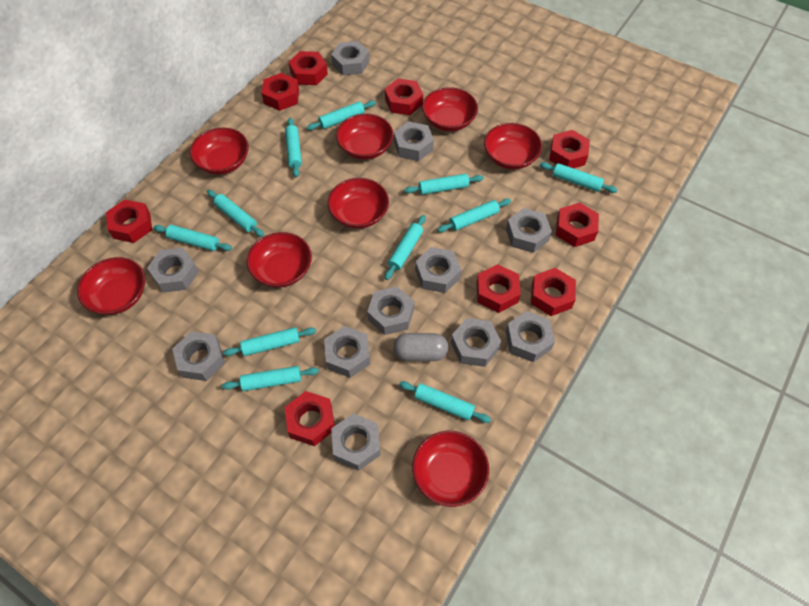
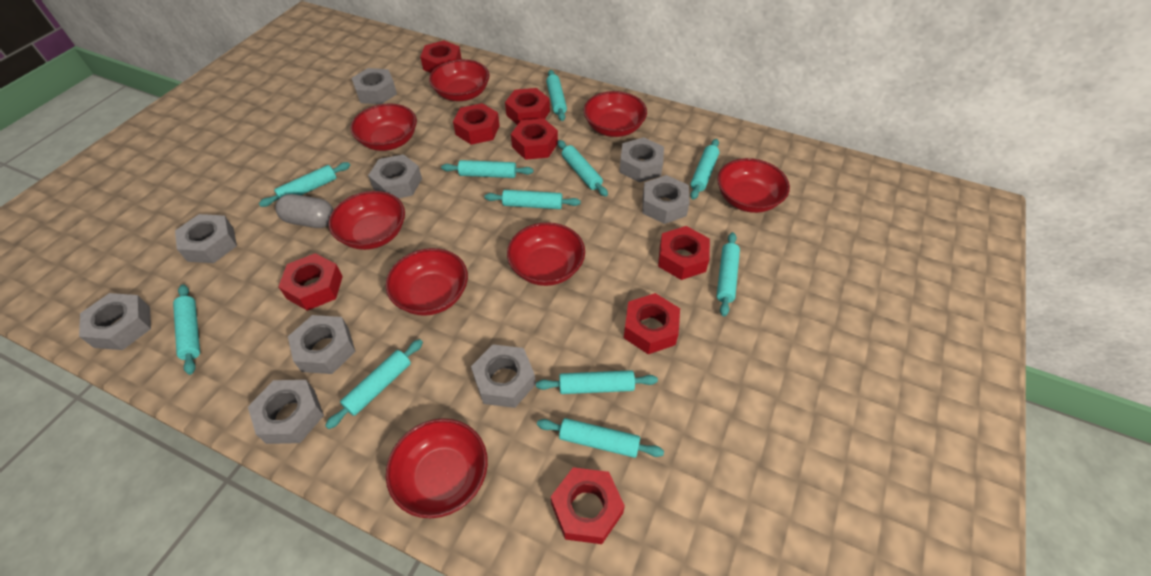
grey nut: [147,248,199,293] [172,331,225,381] [324,326,370,378] [331,41,369,76] [331,413,381,471] [367,287,414,335] [394,121,434,161] [415,247,461,293] [451,318,502,367] [506,208,552,253] [506,311,555,362] = 11 -> [79,293,151,350] [175,214,237,263] [248,380,324,444] [288,315,355,374] [352,68,397,104] [368,154,422,198] [471,345,536,408] [620,137,664,182] [642,175,690,224] = 9
red nut: [106,200,152,243] [262,73,299,111] [285,391,335,446] [288,51,328,85] [385,78,423,115] [476,264,521,313] [531,268,576,316] [549,130,590,168] [556,202,599,247] = 9 -> [278,253,343,311] [420,40,462,73] [453,103,500,145] [505,88,550,125] [511,118,558,160] [551,467,625,544] [624,293,680,354] [658,226,710,280] = 8

